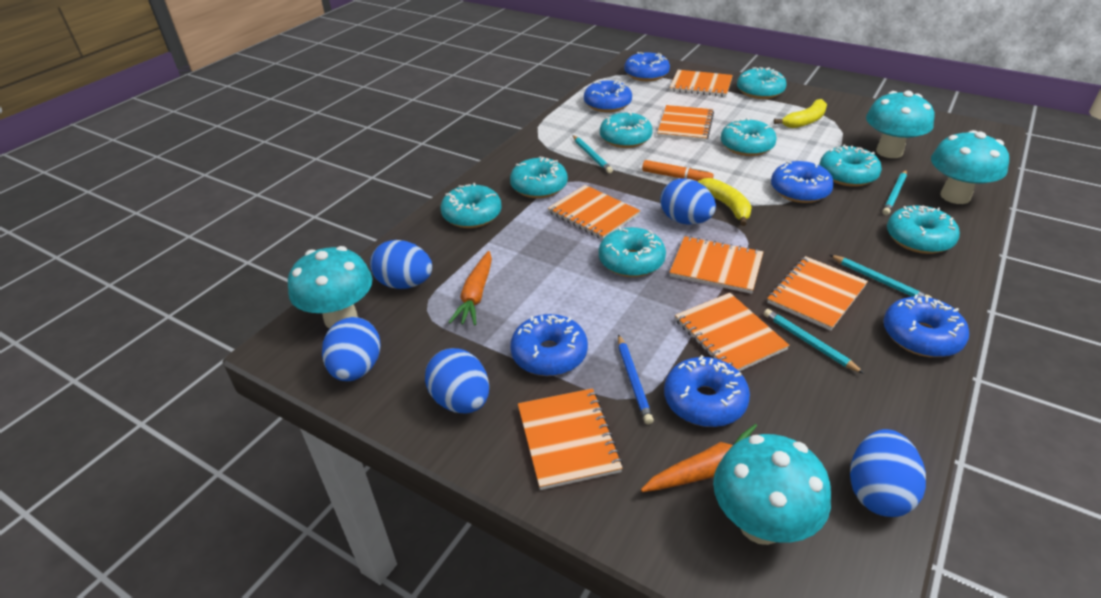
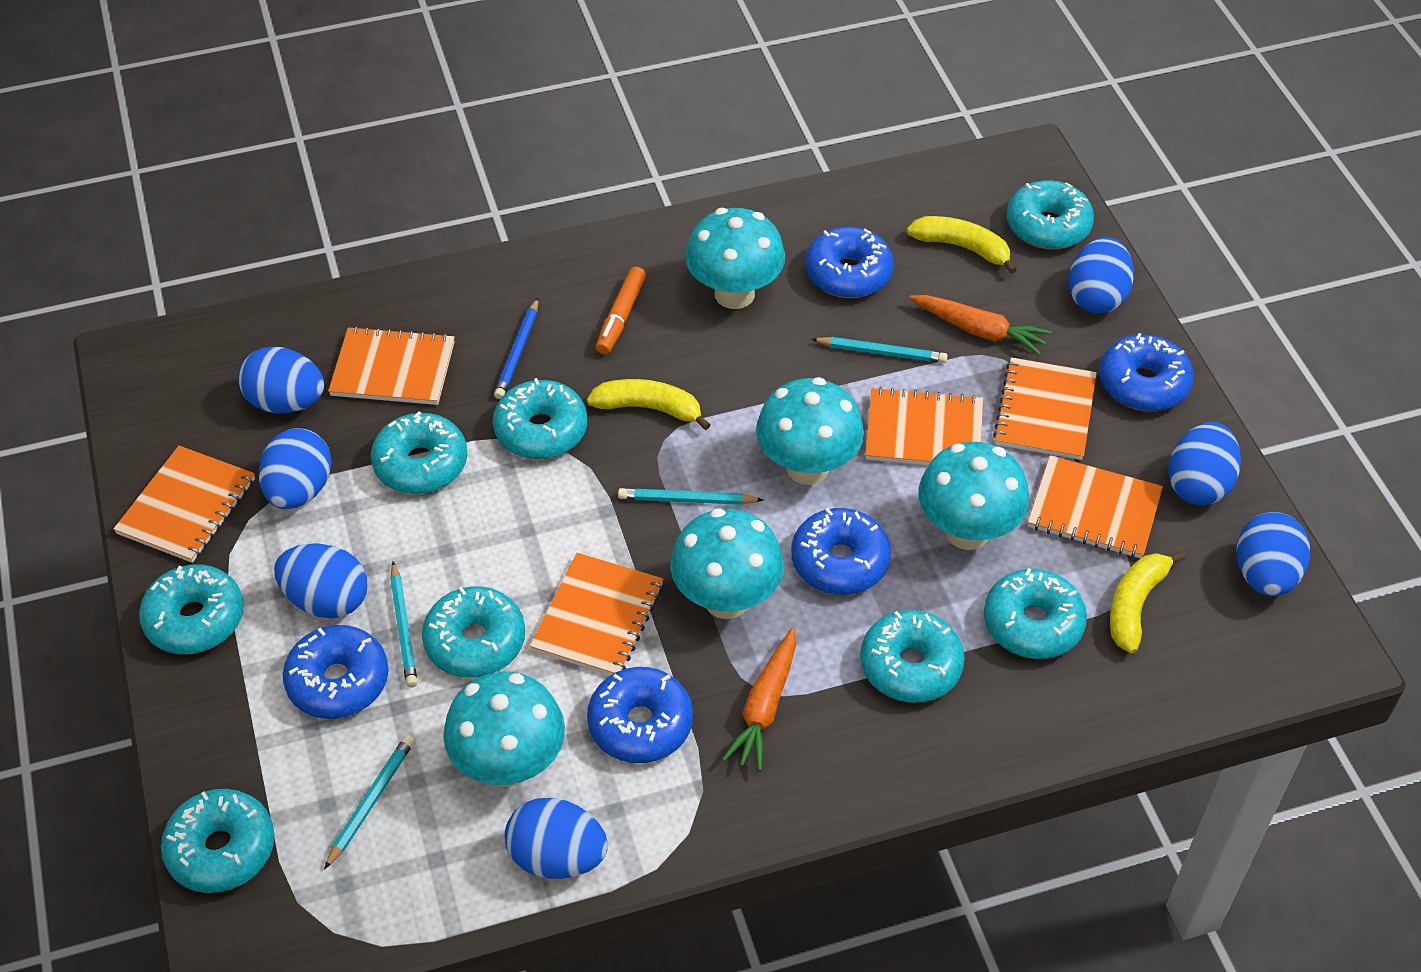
blue donut: [510,314,588,376] [584,80,632,112] [624,52,670,81] [664,355,750,427] [771,161,834,203] [883,295,969,357] = 6 -> [283,625,388,719] [587,667,693,763] [791,508,891,594] [805,227,894,298] [1099,333,1194,411] = 5
blue egg: [322,317,381,381] [370,240,432,289] [425,348,489,414] [660,178,716,224] [850,429,926,517] = 5 -> [238,346,324,413] [259,428,332,509] [274,544,367,618] [505,798,608,879] [1069,237,1134,314] [1168,422,1241,505] [1237,512,1310,597] = 7
orange notebook: [518,388,623,490] [548,185,640,240] [657,105,714,141] [669,236,763,294] [670,70,733,97] [675,293,790,372] [767,256,868,331] = 7 -> [113,446,255,563] [328,326,455,405] [530,553,663,675] [865,387,983,465] [993,357,1097,460] [1028,455,1163,558] = 6
turquoise mushroom: [288,246,373,329] [713,434,831,545] [866,91,934,158] [931,130,1009,204] = 4 -> [443,672,565,787] [670,508,784,619] [685,208,785,309] [756,377,864,485] [918,442,1029,550] = 5
yellow banana: [697,178,752,226] [774,99,827,128] = 2 -> [587,379,711,430] [907,216,1017,274] [1110,551,1186,653] = 3

